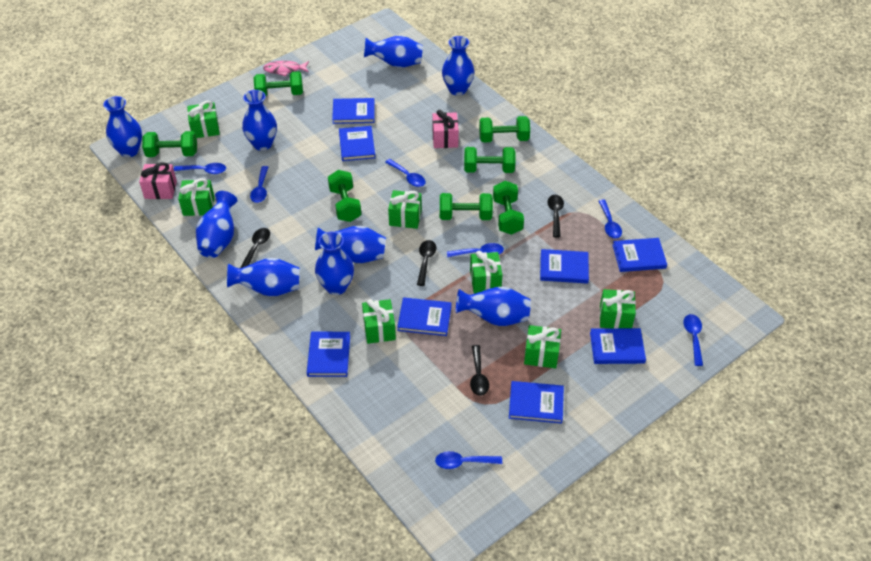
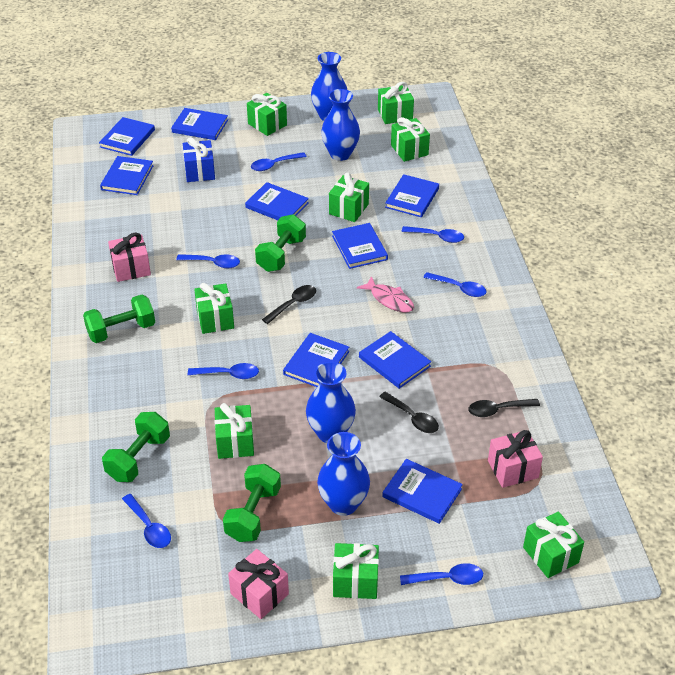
black spoon: [240,228,270,268] [417,240,436,286] [470,345,489,396] [547,195,564,238] = 4 -> [262,285,316,324] [379,392,439,433] [468,399,540,417] = 3
blue book: [307,332,350,377] [332,98,375,124] [339,126,375,161] [397,297,452,336] [509,381,564,424] [540,249,589,284] [590,328,646,364] [613,238,667,272] = 8 -> [99,117,155,156] [100,156,154,195] [171,108,228,140] [245,182,309,220] [283,333,349,387] [332,223,388,269] [359,331,431,389] [382,459,463,524] [385,174,439,217] = 9
blue gift: none = 0 -> [183,137,215,182] = 1
blue vase: [103,96,142,158] [196,191,237,258] [227,258,300,297] [242,90,277,151] [315,226,386,263] [315,232,354,295] [364,36,423,68] [442,36,475,96] [456,287,531,326] = 9 -> [306,362,356,443] [311,52,347,121] [317,432,370,516] [321,89,360,161] = 4
green dumbbell: [142,131,197,157] [254,71,303,97] [328,170,361,222] [440,193,493,220] [464,147,515,173] [479,116,530,143] [493,181,524,235] = 7 -> [83,295,155,343] [102,412,170,482] [223,464,281,542] [255,214,306,272] = 4
green gift: [178,178,215,216] [187,101,220,138] [362,299,396,344] [388,190,422,229] [470,251,502,294] [524,325,561,369] [600,289,636,328] = 7 -> [194,283,234,334] [215,403,254,459] [247,93,287,136] [329,172,369,222] [333,543,379,599] [378,82,414,124] [391,117,430,162] [523,511,584,578] = 8
pink gift: [139,162,177,199] [432,110,459,148] = 2 -> [108,233,151,282] [228,549,289,619] [488,430,543,488] = 3

